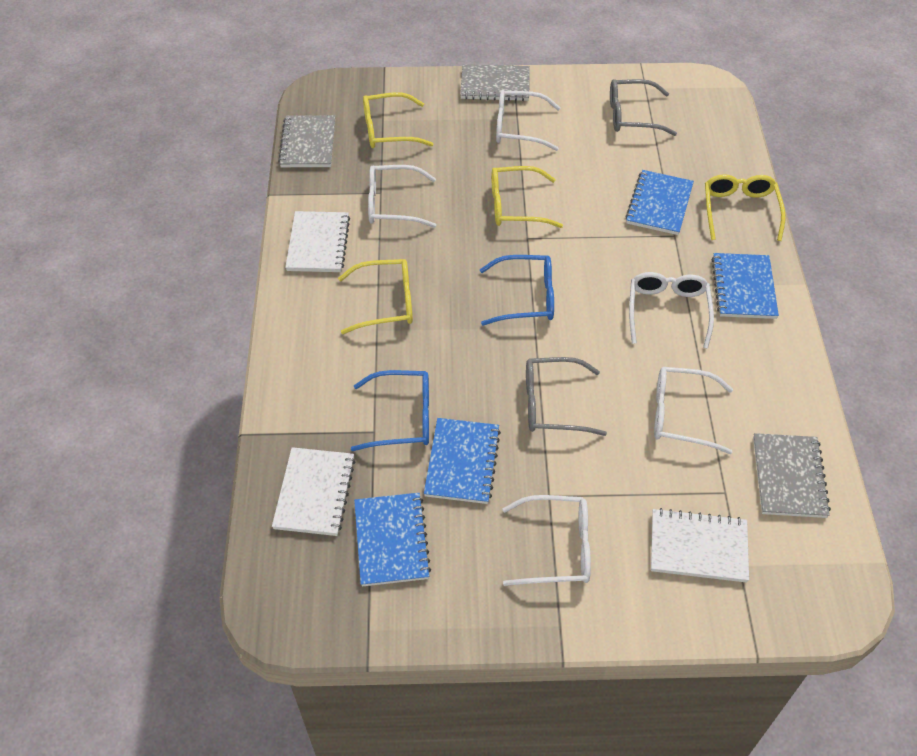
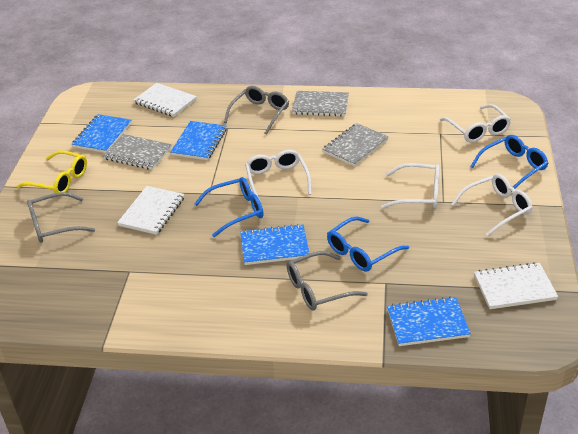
blue glasses: [351,370,429,451] [480,255,554,326] = 2 -> [194,177,264,237] [327,217,409,272] [470,135,548,192] = 3
grey glasses: [526,357,607,436] [610,79,677,136] = 2 -> [27,192,95,243] [224,86,289,135] [287,251,368,311] = 3
white glasses: [368,165,436,228] [496,90,561,151] [502,495,591,586] [629,272,714,349] [654,367,733,454] = 5 -> [245,150,312,202] [381,163,440,209] [440,104,511,143] [451,174,533,236] = 4
yellow glasses: [338,259,413,334] [363,92,433,148] [491,166,563,228] [705,174,785,241] = 4 -> [16,150,87,193] = 1

